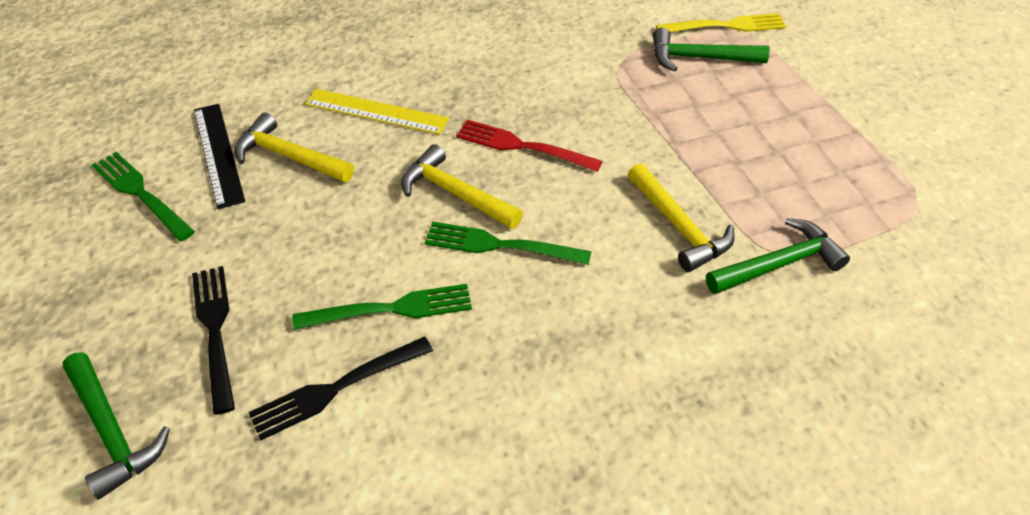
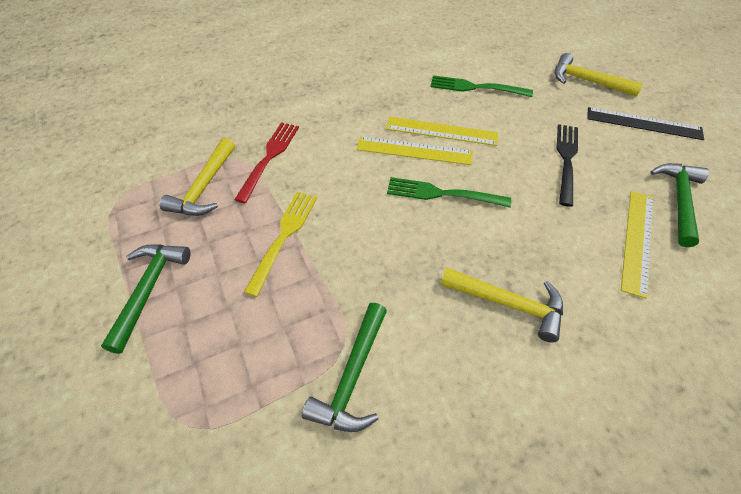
black fork: [192,266,235,415] [248,337,433,441] = 2 -> [556,124,578,207] = 1
green fork: [92,152,195,241] [292,284,472,330] [425,221,592,265] = 3 -> [387,177,511,208] [430,75,533,97] = 2
yellow ruler: [305,89,449,135] = 1 -> [356,136,473,165] [386,117,498,146] [621,191,654,299] = 3

